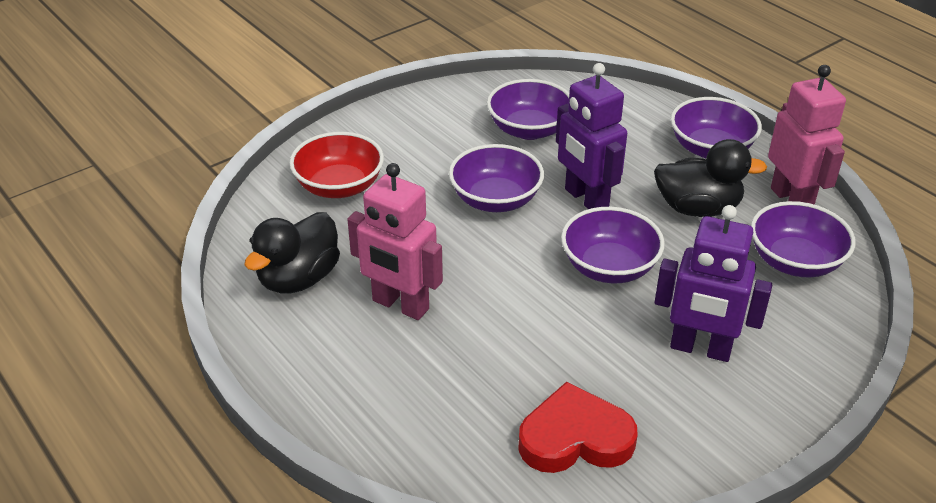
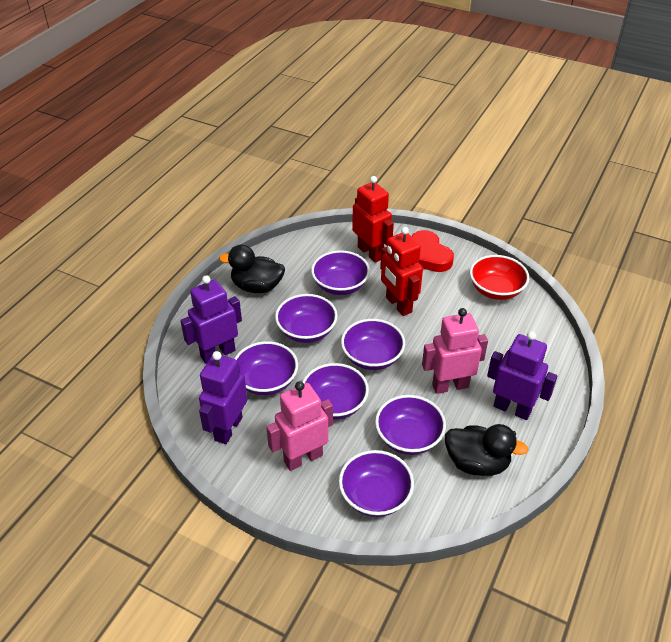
purple bowl: [449,144,544,212] [487,79,569,140] [561,207,665,283] [671,97,762,158] [751,201,856,277] = 5 -> [234,341,298,395] [275,294,338,343] [302,363,369,420] [311,250,370,295] [339,450,414,517] [341,319,405,370] [375,395,446,455] = 7
purple robot: [556,63,627,209] [655,205,772,362] = 2 -> [180,275,242,364] [199,351,247,444] [487,331,557,420] = 3
red robot: none = 0 -> [352,176,394,263] [380,227,423,316] = 2

